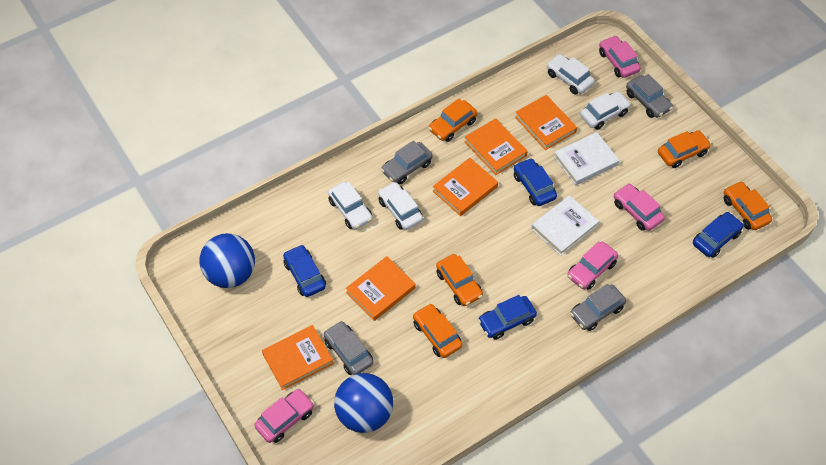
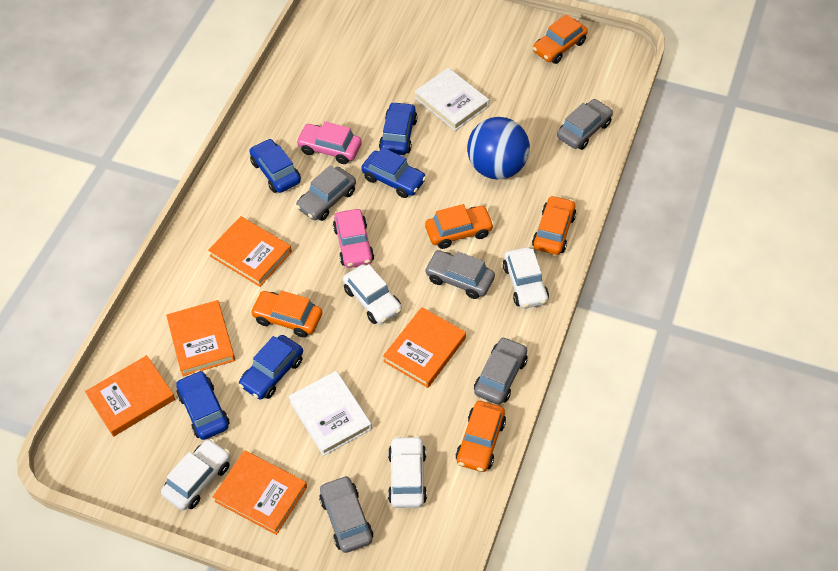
blue ball: [200,233,255,288] [334,373,393,433] = 2 -> [467,117,530,180] = 1
blue car: [283,245,326,297] [478,295,537,340] [514,158,557,206] [693,212,744,258] = 4 -> [176,370,230,440] [239,335,303,400] [249,139,301,193] [361,147,426,198] [379,102,417,155] = 5
grey car: [324,321,373,375] [381,140,433,184] [570,284,626,331] [626,74,673,118] = 4 -> [296,165,356,221] [319,475,373,553] [424,250,495,299] [474,337,527,405] [557,99,613,150] = 5
pink car: [254,389,314,443] [567,242,618,290] [599,35,641,78] [614,183,665,231] = 4 -> [296,121,362,164] [333,209,374,268] = 2

